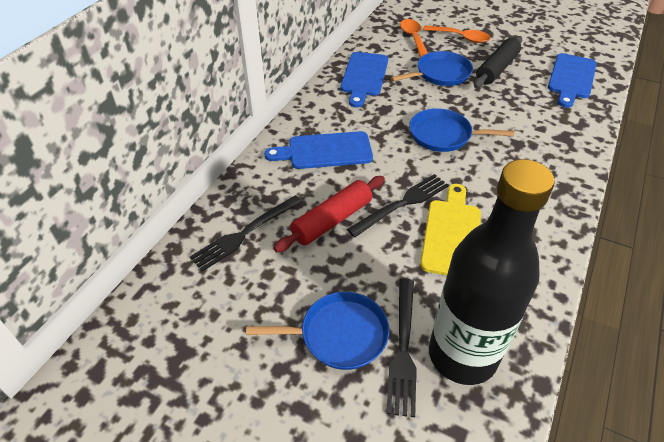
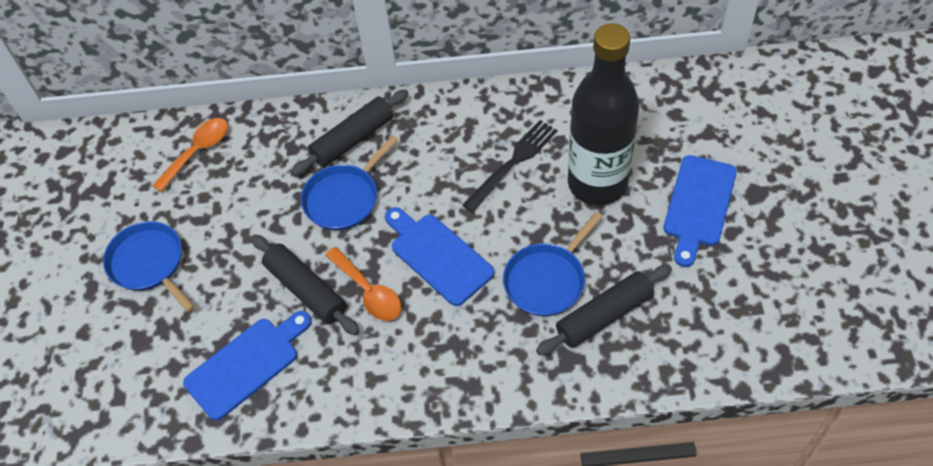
black fork: [190,195,303,272] [347,174,449,237] [387,278,417,417] = 3 -> [462,120,558,212] = 1
black rolling pin: [474,36,522,88] = 1 -> [251,234,359,335] [291,89,409,176] [536,264,672,356] = 3
red rolling pin: [273,176,385,252] = 1 -> none = 0
yellow cutting board: [420,184,481,276] = 1 -> none = 0

